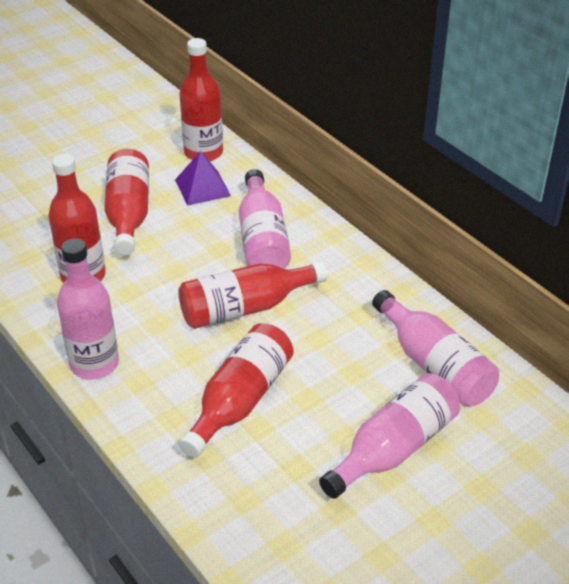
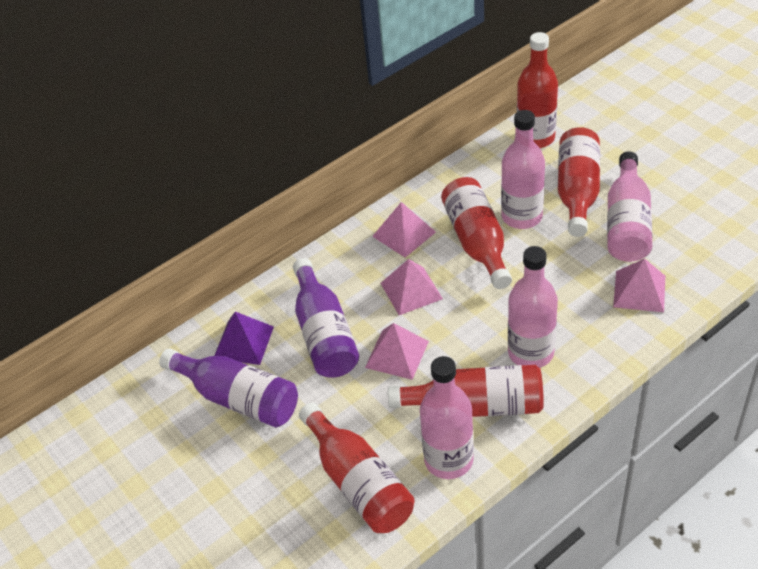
pink pyramid: none = 0 -> [365,323,429,380] [372,202,436,258] [381,259,443,315] [613,259,665,312] = 4
purple bottle: none = 0 -> [159,348,298,427] [293,258,359,378] = 2

